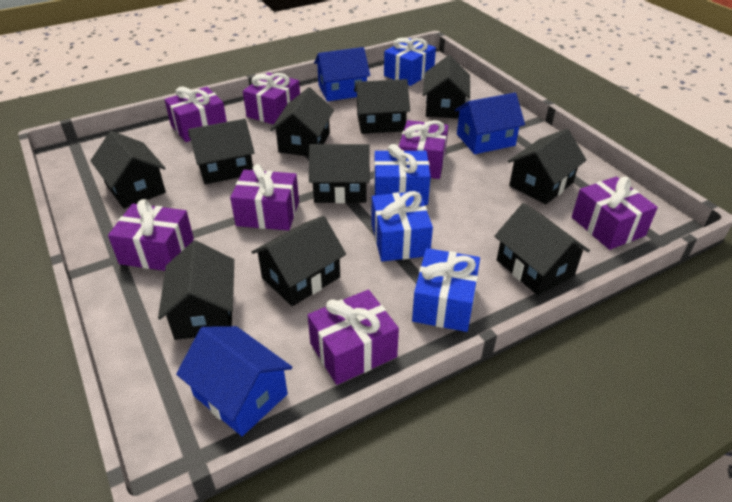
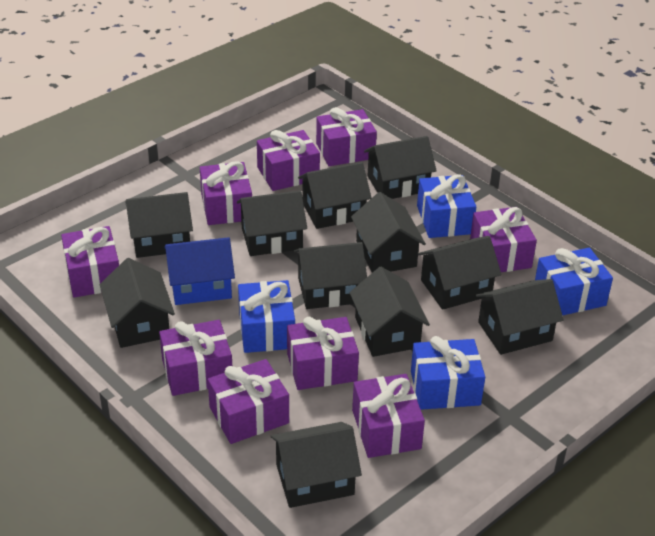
black house: [90,131,166,209] [158,240,234,340] [188,119,255,184] [251,216,346,306] [270,87,334,157] [309,144,370,203] [354,79,410,134] [423,55,470,119] [494,203,590,296] [508,129,586,204] = 10 -> [100,258,175,348] [126,192,193,258] [237,190,307,256] [271,422,362,508] [294,242,367,309] [298,162,372,229] [350,267,430,357] [351,192,426,273] [364,136,437,199] [418,236,502,310] [476,279,564,355] = 11
blue house: [176,326,293,436] [314,47,371,101] [455,93,525,154] = 3 -> [164,237,235,305] = 1
purple gift: [108,199,194,271] [164,87,227,142] [230,164,299,231] [243,73,300,125] [308,290,399,385] [399,120,448,179] [572,177,658,250] = 7 -> [61,226,119,298] [159,320,232,396] [200,161,252,225] [208,359,289,444] [257,130,320,191] [287,317,359,390] [316,107,377,166] [352,374,425,458] [470,207,537,272] = 9

